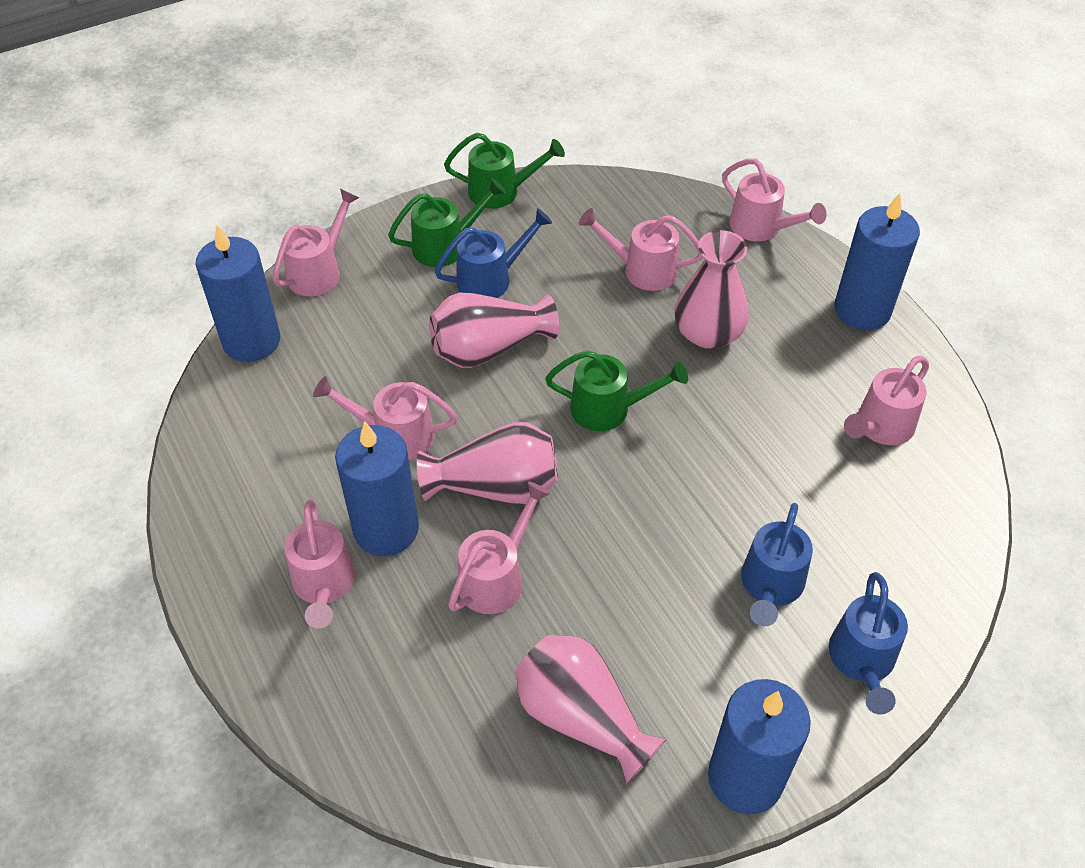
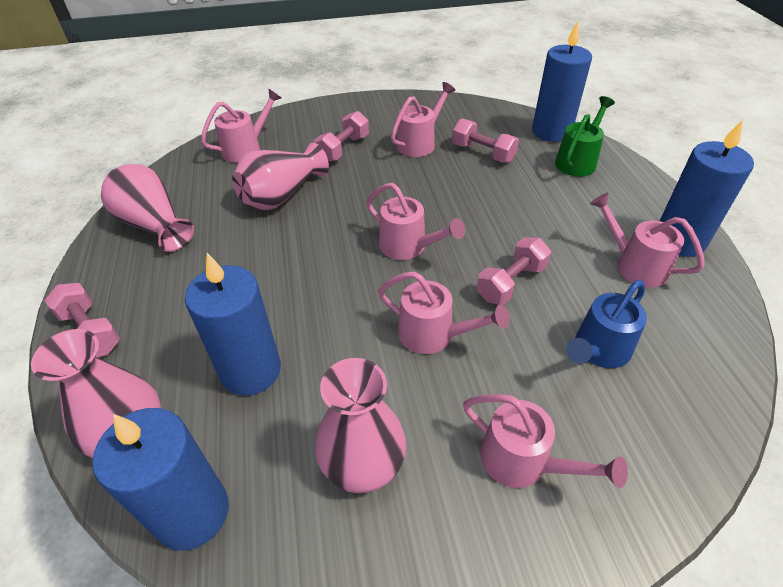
blue watering can: [435,208,553,298] [741,503,813,626] [829,572,908,714] = 3 -> [566,280,647,368] = 1
green watering can: [388,178,506,267] [444,133,565,209] [545,350,688,431] = 3 -> [555,96,615,177] = 1
pink dumbbell: none = 0 -> [44,283,120,357] [314,111,369,162] [452,119,519,163] [477,237,551,305] = 4
pink watering can: [272,189,359,296] [285,500,355,629] [313,376,458,460] [448,482,551,614] [578,208,703,291] [722,158,827,241] [844,356,929,445] = 7 -> [201,89,281,163] [366,183,465,260] [378,271,510,354] [391,82,456,157] [463,394,628,488] [590,193,705,288] = 6

